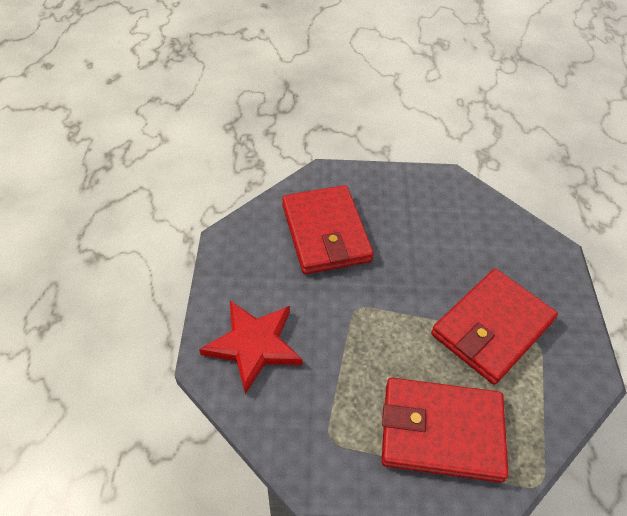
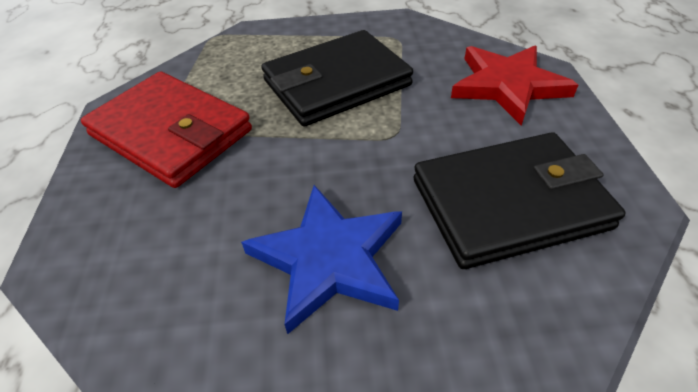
black wallet: none = 0 -> [261,30,413,126] [413,132,626,269] = 2
blue star: none = 0 -> [241,185,402,334] = 1
red wallet: [282,185,374,274] [381,378,509,483] [431,269,558,385] = 3 -> [81,72,252,188] = 1

